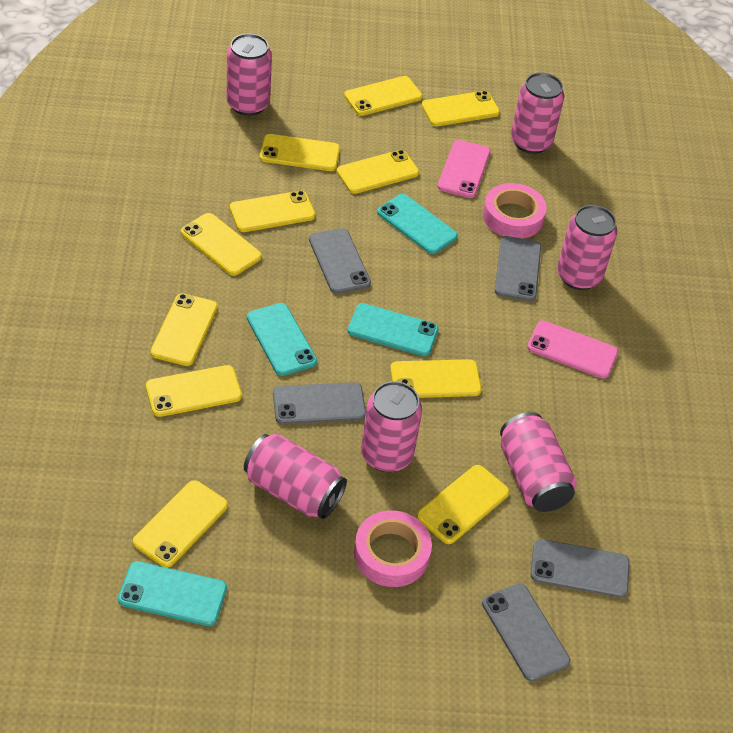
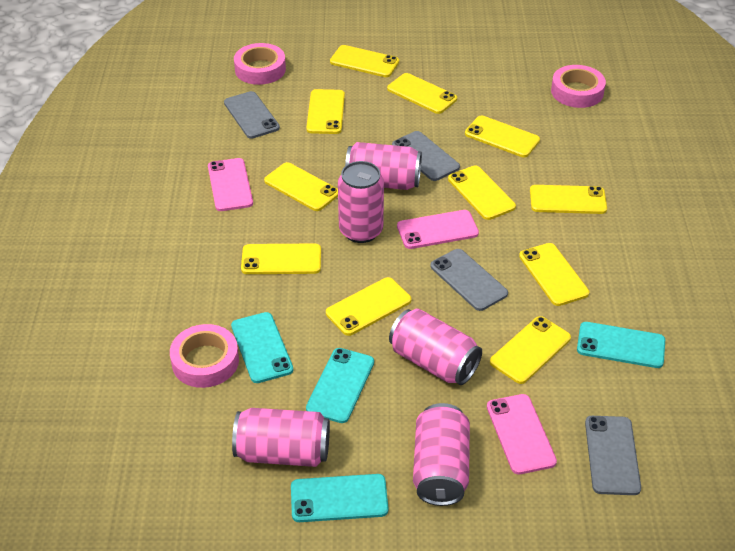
grey phone: [273,382,366,424] [309,228,371,294] [482,583,570,682] [495,236,541,301] [531,539,630,598] = 5 -> [224,91,280,139] [392,131,460,181] [430,249,508,311] [585,416,641,495] = 4
pink can: [227,33,272,116] [244,433,347,519] [361,381,422,472] [500,412,577,512] [511,72,564,154] [557,205,617,290] = 6 -> [232,408,330,467] [338,161,384,243] [345,142,422,190] [389,308,482,385] [413,403,470,506] = 5
pink phone: [438,140,491,198] [527,320,618,379] = 2 -> [208,158,253,211] [397,210,479,249] [487,394,557,474] = 3
pink tape: [354,510,432,587] [483,183,547,238] = 2 -> [170,324,239,388] [234,43,286,85] [551,65,606,108] = 3

